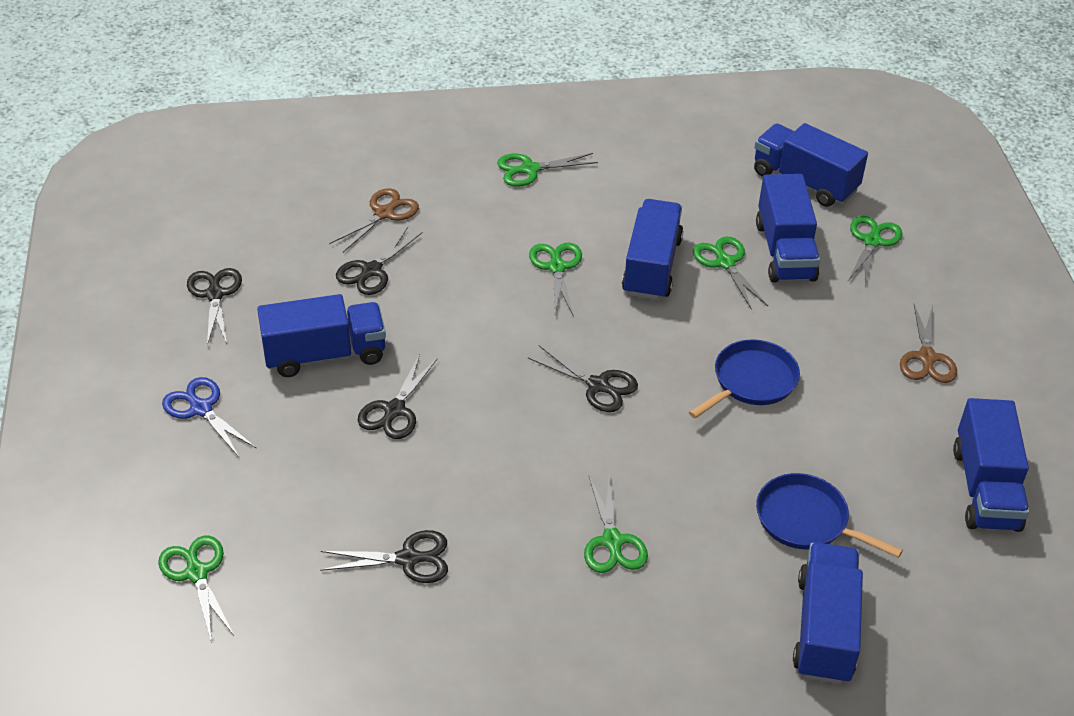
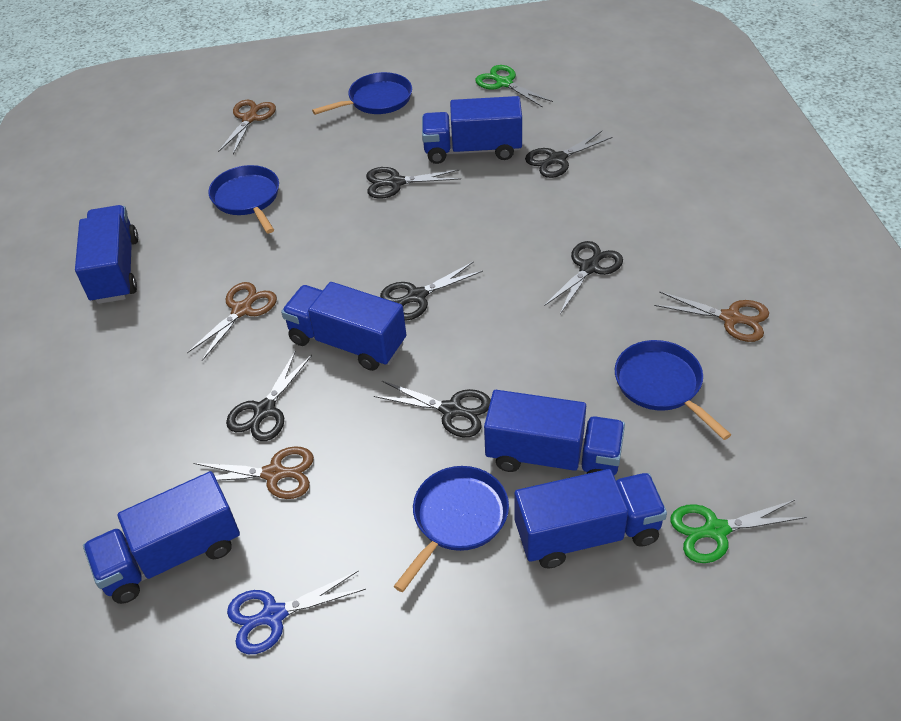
black scissors: [187,268,242,346] [320,530,448,583] [336,227,423,295] [357,354,438,439] [528,346,638,412] = 5 -> [226,351,312,441] [366,167,461,199] [374,381,491,437] [380,261,483,321] [525,131,612,178] [544,241,623,314] = 6
blue pan: [689,339,800,419] [756,473,903,558] = 2 -> [208,165,279,233] [312,72,412,115] [394,466,509,592] [615,340,731,440] = 4
brown scissors: [329,188,419,252] [900,304,957,383] = 2 -> [187,282,277,361] [193,446,314,499] [218,100,276,154] [654,291,769,342] = 4
green scissors: [158,536,234,643] [497,153,598,187] [529,243,582,317] [584,474,648,573] [693,237,768,310] [848,216,903,287] = 6 -> [475,65,553,108] [670,499,806,563] = 2

